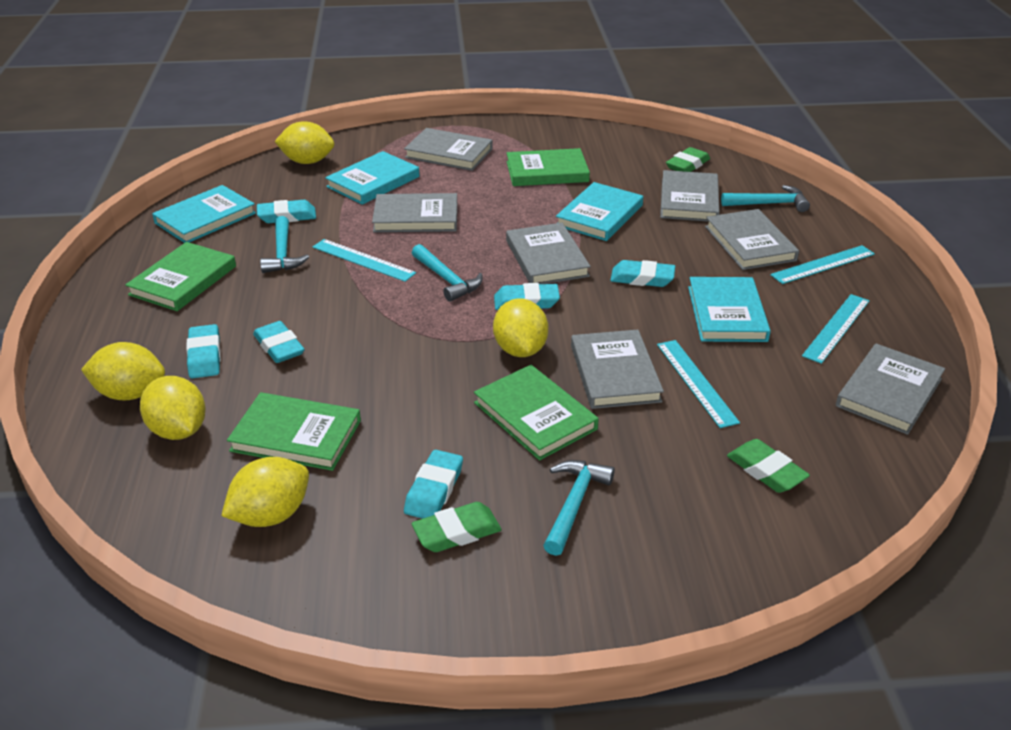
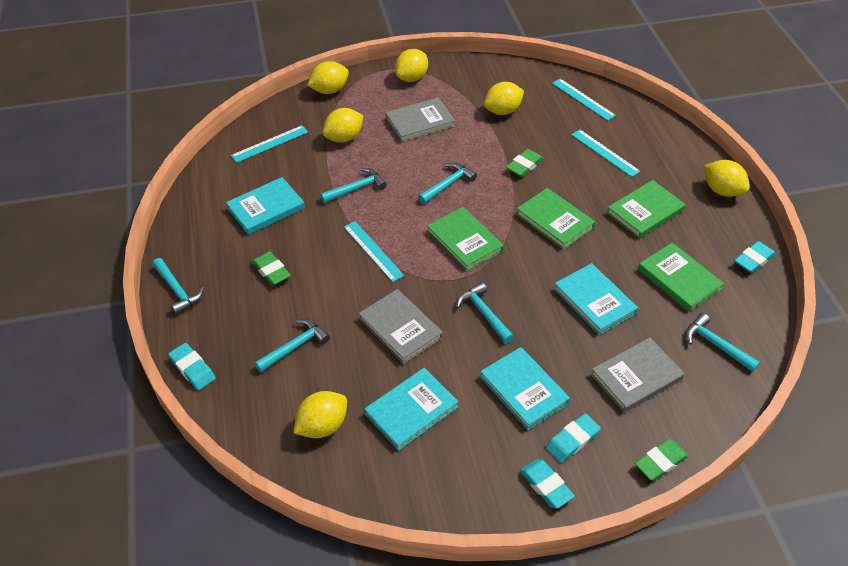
grey book: [372,193,457,232] [404,128,493,171] [506,223,591,284] [571,330,664,409] [660,170,720,222] [705,209,799,270] [836,343,945,435] = 7 -> [359,289,443,364] [386,98,455,143] [591,338,685,412] = 3
turquoise eraser: [186,324,221,378] [253,321,305,363] [257,200,316,223] [404,450,463,519] [494,283,560,310] [610,260,675,287] = 6 -> [168,343,216,390] [520,459,575,509] [546,414,601,463] [734,241,776,273] = 4
turquoise hammer: [260,216,309,273] [412,244,483,302] [543,460,615,556] [721,185,810,212] = 4 -> [152,258,204,315] [254,319,330,373] [320,168,387,203] [418,163,477,204] [456,282,514,344] [686,313,760,372] = 6
yellow lemon: [81,342,165,400] [140,376,206,440] [221,457,309,527] [275,121,334,164] [493,298,548,357] = 5 -> [294,391,347,438] [307,61,349,94] [322,108,363,143] [395,49,428,82] [484,82,524,115] [704,160,750,197] = 6

